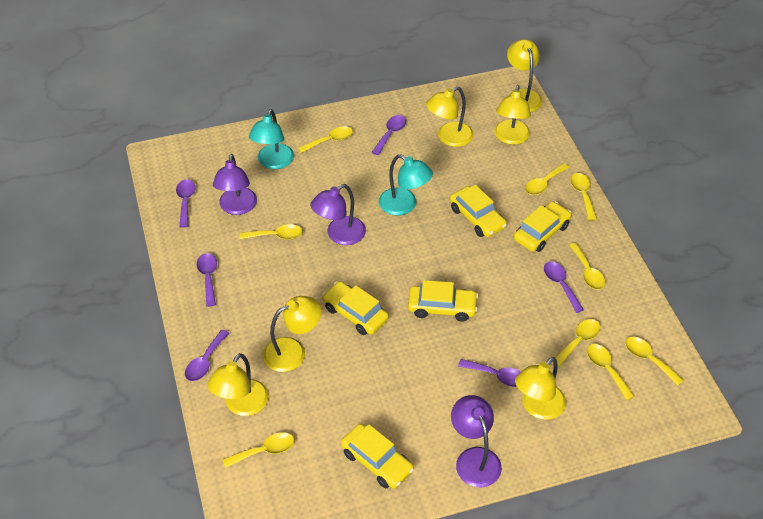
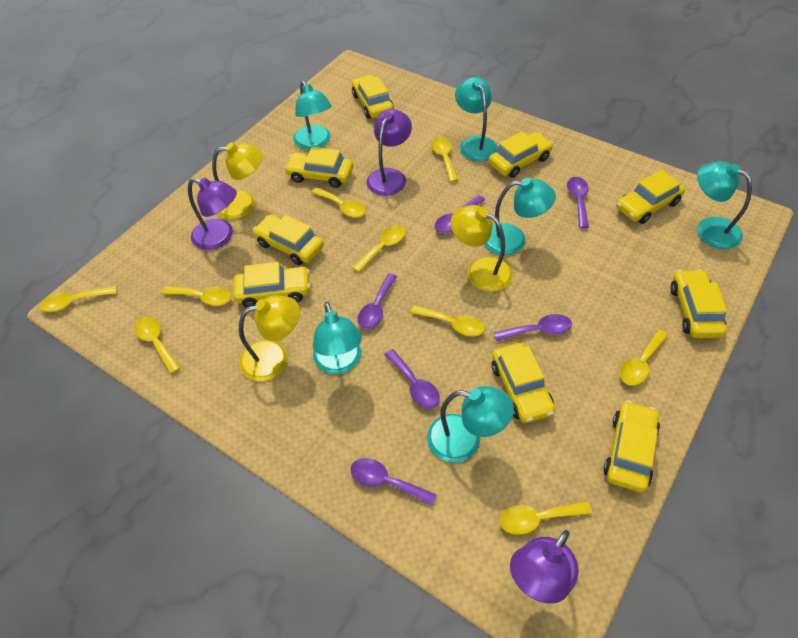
turquoise lamp: [249,109,294,169] [379,154,433,215] = 2 -> [293,81,332,150] [313,302,362,374] [427,386,514,463] [455,77,498,162] [484,178,556,255] [697,161,752,249] = 6
yellow car: [322,281,389,335] [341,424,414,489] [408,280,478,322] [450,185,507,237] [514,201,571,252] = 5 -> [233,262,311,308] [253,215,324,265] [284,147,353,188] [352,75,394,118] [488,131,553,178] [492,343,555,423] [603,401,660,492] [616,170,685,224] [670,269,727,338] = 9
yellow lamp: [208,353,269,416] [263,296,321,372] [426,87,474,147] [494,85,531,145] [507,39,542,112] [515,357,566,420] = 6 -> [212,142,263,220] [239,295,300,382] [451,205,513,292] = 3

